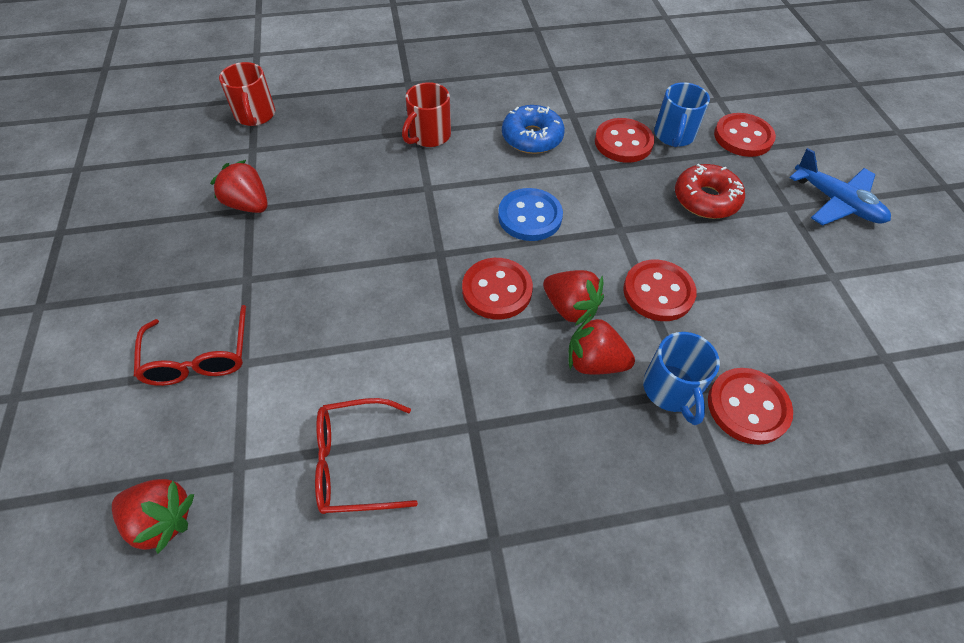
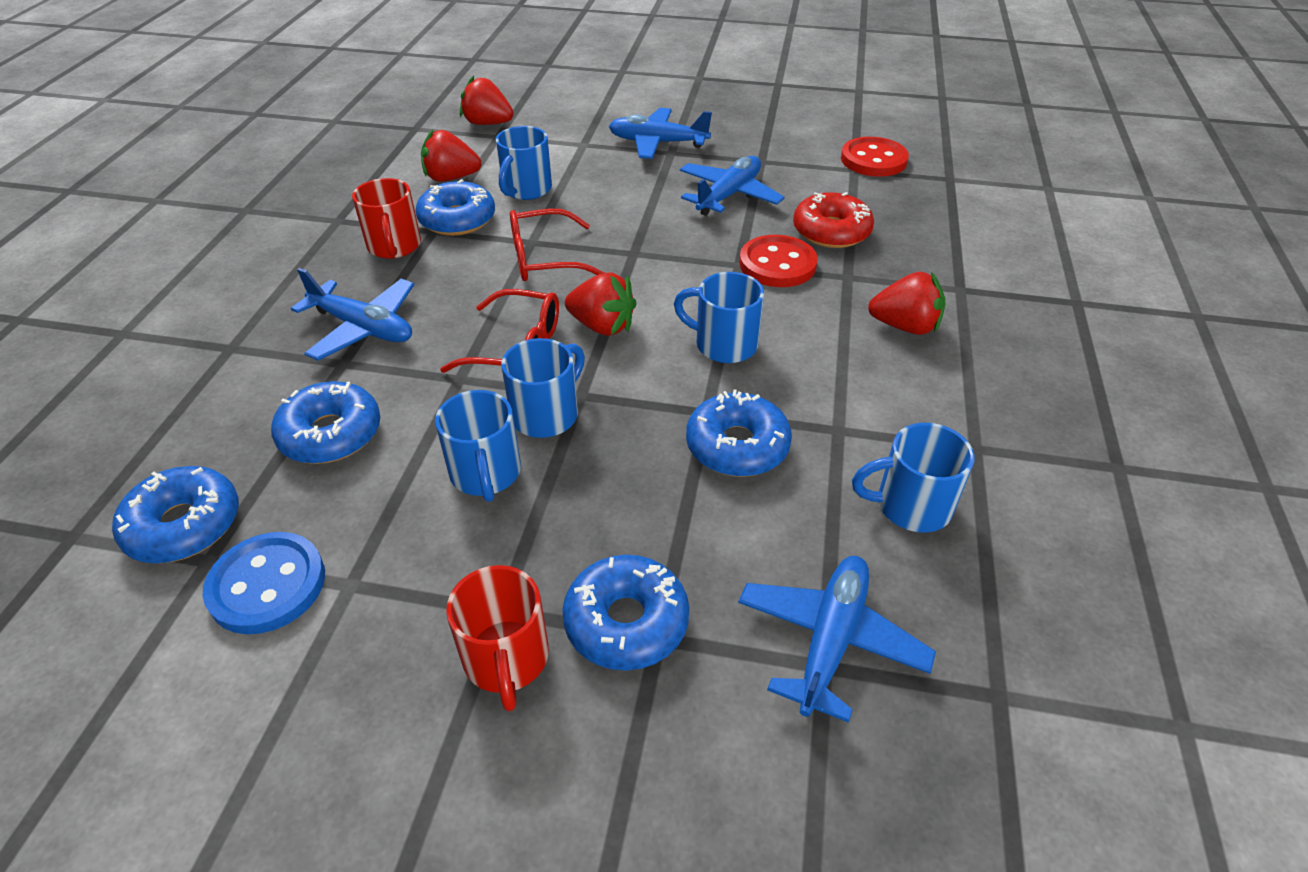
blue donut: [502,105,565,154] = 1 -> [112,466,239,563] [271,381,380,464] [415,179,495,236] [562,555,689,671] [686,390,792,477] = 5
blue mug: [643,332,720,425] [654,82,710,147] = 2 -> [435,390,521,502] [496,126,552,200] [501,338,585,438] [674,272,764,363] [852,423,975,533] = 5
blue plane: [789,148,891,225] = 1 -> [291,268,414,361] [609,108,712,159] [680,156,785,216] [738,556,936,723] = 4
red button: [462,258,533,319] [595,118,655,163] [623,260,697,321] [708,368,793,445] [714,113,776,157] = 5 -> [739,235,818,287] [841,137,909,177] = 2

